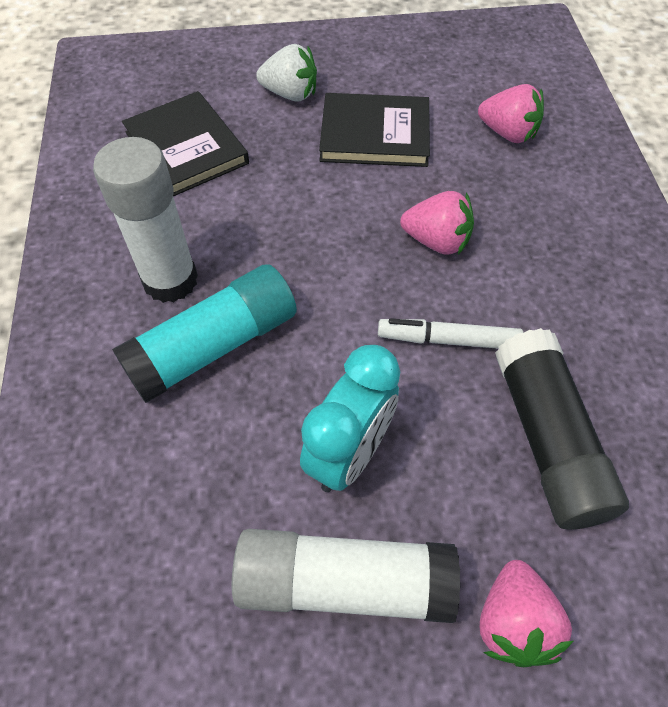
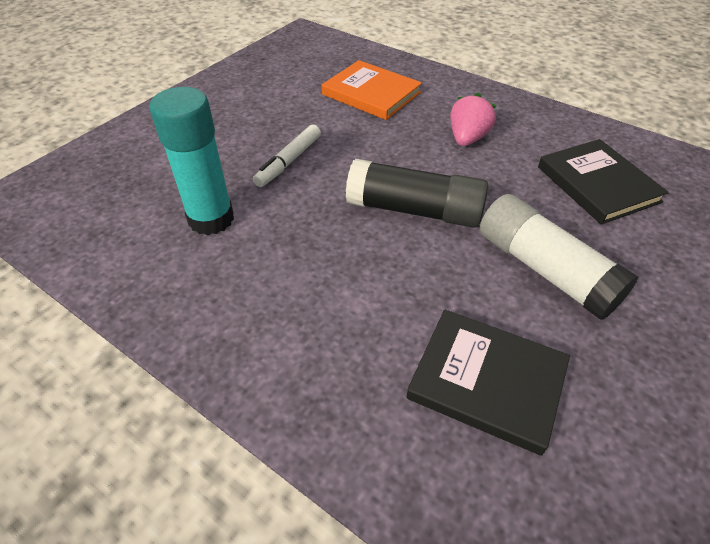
orange book: none = 0 -> [322,60,422,120] = 1
pink strawberry: [400,191,474,255] [478,84,544,143] [480,560,574,667] = 3 -> [450,93,496,146] = 1
turquoise clock: [300,345,400,492] = 1 -> none = 0
white glue stick: [93,137,198,303] [232,529,460,623] = 2 -> [480,194,639,320] = 1
white strawberry: [256,44,317,102] = 1 -> none = 0

